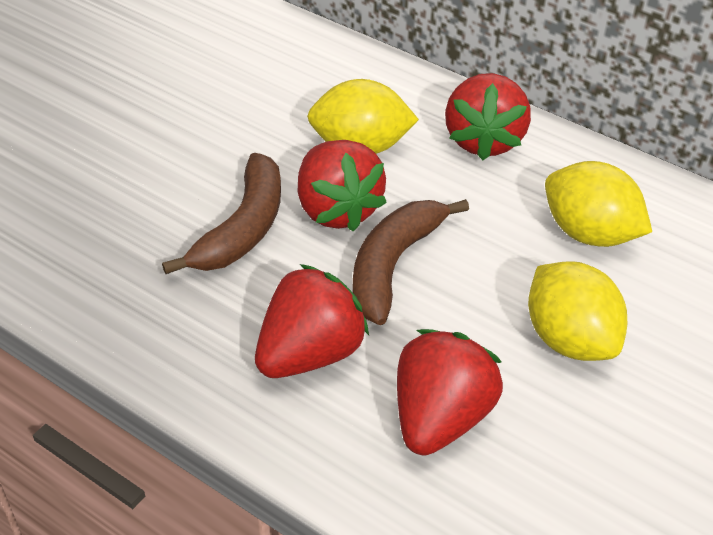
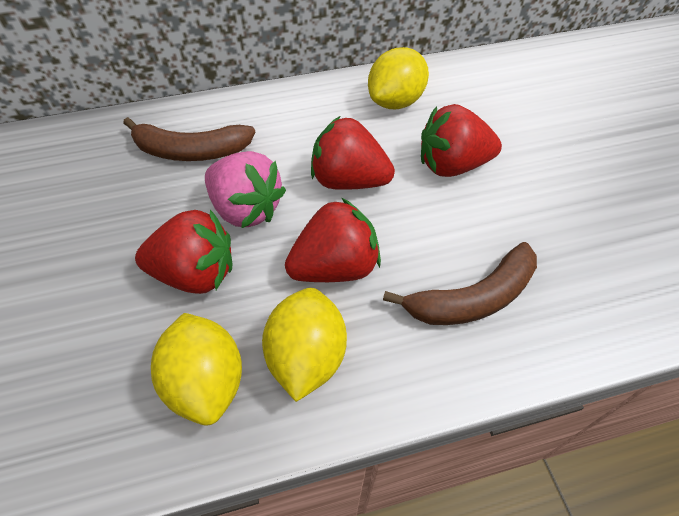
pink strawberry: none = 0 -> [205,151,286,228] = 1

